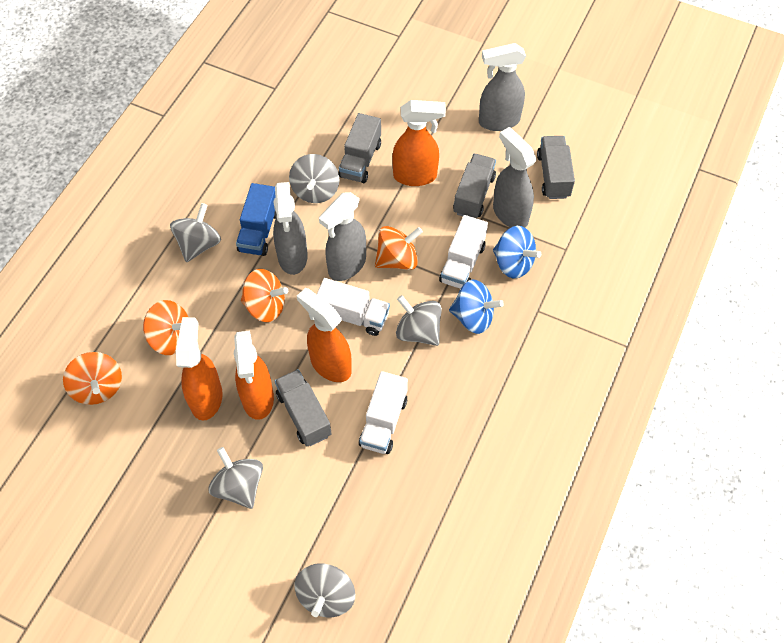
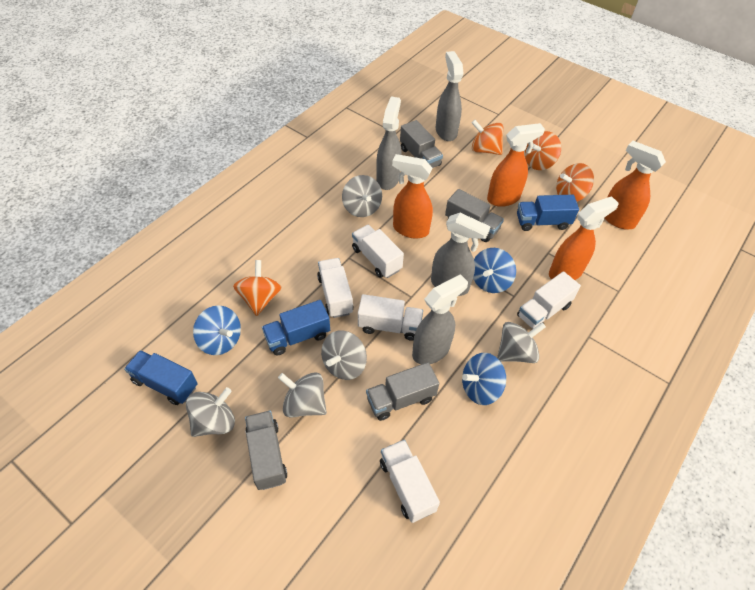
blue spinning top: [449,280,504,334] [493,226,541,279] = 2 -> [193,305,241,355] [462,353,506,405] [473,248,516,293] = 3
blue truck: [236,183,277,256] = 1 -> [124,350,198,405] [262,300,330,355] [517,195,579,231] = 3
white truck: [317,278,390,336] [359,371,408,454] [439,215,488,289] = 3 -> [317,258,353,318] [352,225,404,278] [358,294,423,341] [380,440,440,523] [517,271,581,329] = 5

